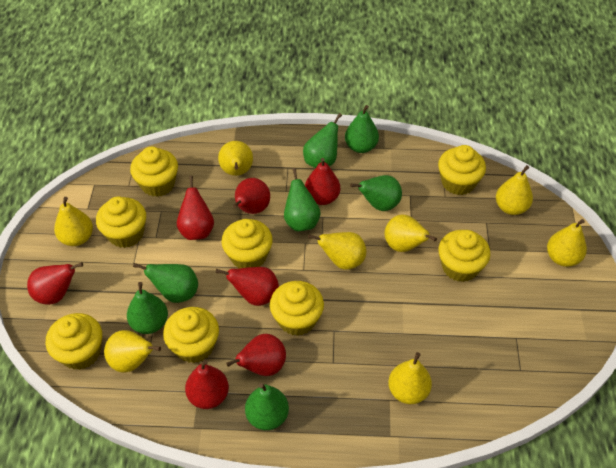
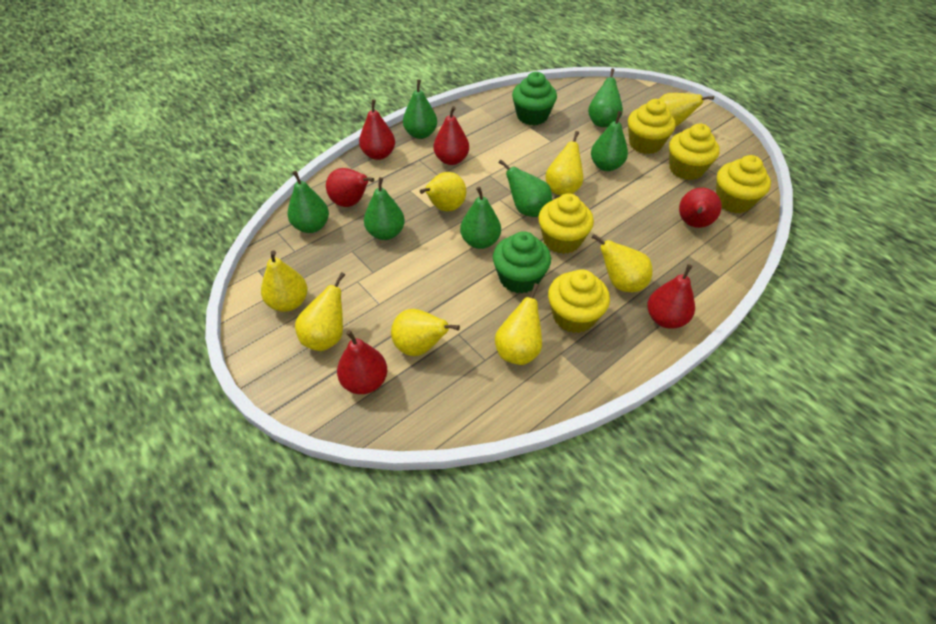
green cupcake: none = 0 -> [493,231,551,294] [512,72,557,125] = 2
red pear: [27,262,83,305] [177,176,214,240] [185,360,229,409] [216,267,279,306] [226,334,286,376] [233,178,270,214] [305,158,340,205] = 7 -> [326,168,374,207] [337,330,387,394] [359,99,395,160] [433,106,469,165] [647,264,695,329] [679,188,722,228] = 6
yellow cupcake: [46,313,102,370] [96,196,146,248] [130,147,178,197] [163,307,219,363] [221,219,273,268] [270,281,324,336] [438,145,486,195] [438,230,491,282] = 8 -> [538,193,594,254] [548,269,610,333] [628,99,676,154] [669,124,720,180] [716,155,771,213] = 5

